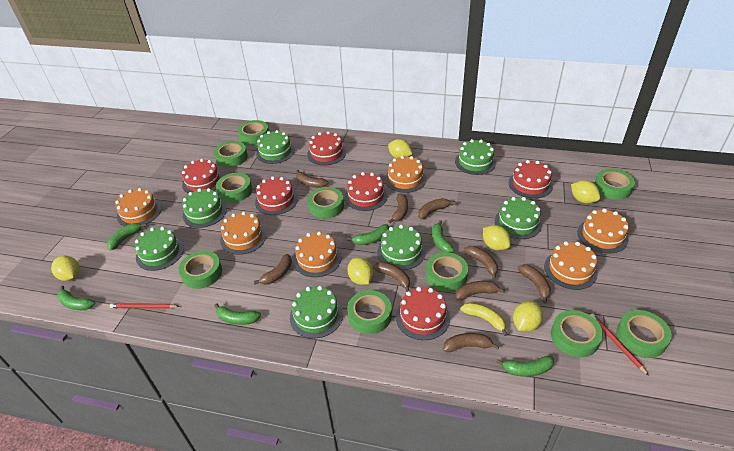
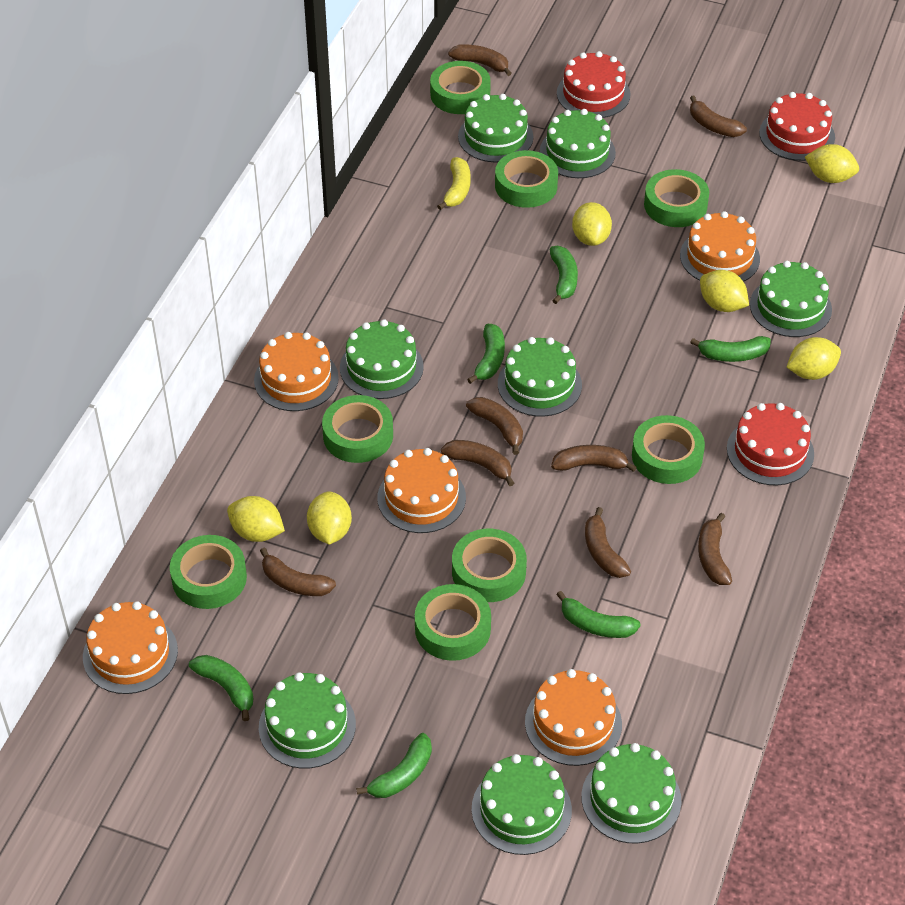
brown banana: [254,254,292,285] [296,170,328,188] [373,262,410,292] [388,193,408,223] [418,198,455,219] [443,333,499,352] [455,281,505,300] [464,246,498,279] [518,264,551,303] = 9 -> [260,548,336,596] [441,440,514,486] [448,44,512,76] [466,397,523,455] [551,445,637,472] [585,507,631,578] [690,95,747,137] [698,513,732,585] = 8
green cake: [134,227,184,271] [182,188,227,228] [256,130,295,164] [290,286,343,338] [377,225,426,270] [455,139,496,175] [495,197,542,239] = 7 -> [259,672,356,769] [340,319,424,399] [458,94,533,163] [472,754,572,855] [498,337,582,417] [540,109,616,178] [581,743,681,843] [750,261,832,337] = 8
green tape: [179,251,222,289] [214,141,248,168] [216,173,252,202] [238,120,269,145] [308,187,344,219] [347,290,392,334] [426,252,468,292] [551,310,603,357] [594,169,635,200] [616,310,672,358] = 10 -> [170,535,247,609] [322,395,393,463] [415,584,491,661] [430,61,491,114] [452,529,527,602] [495,150,558,208] [632,415,705,484] [644,169,709,227] = 8
orange cake: [115,188,162,227] [220,212,267,255] [293,231,341,277] [385,156,426,193] [544,241,598,290] [577,209,629,253] = 6 -> [83,601,178,694] [254,332,339,411] [377,448,466,533] [525,669,622,766] [680,211,760,282] = 5
red cake: [182,159,223,194] [255,176,298,215] [307,131,346,165] [345,172,388,211] [396,287,450,340] [509,160,553,198] = 6 -> [557,51,631,118] [727,403,814,485] [759,92,835,161] = 3
red pencil: [110,303,179,309] [590,313,649,375] = 2 -> none = 0

